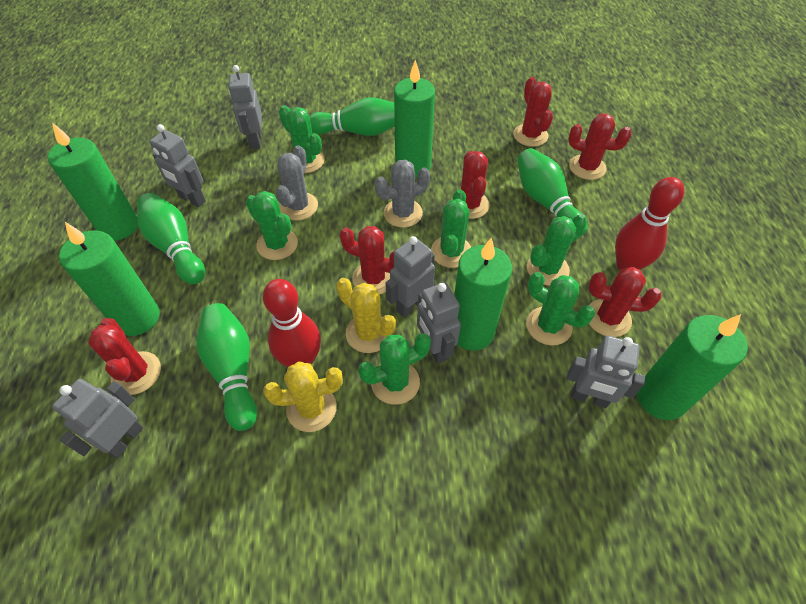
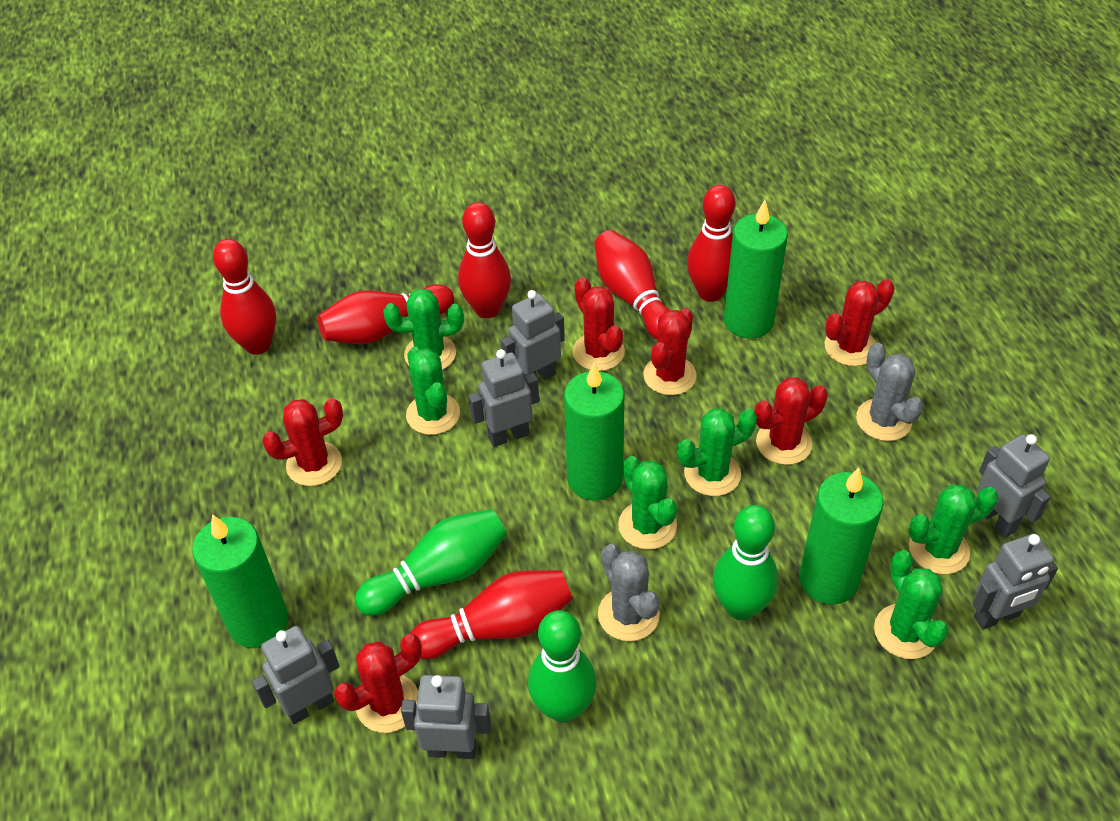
green bowling pin: [137,193,205,284] [196,303,257,431] [309,97,395,136] [517,148,587,238] = 4 -> [355,509,507,616] [528,610,596,723] [713,505,778,620] = 3
green candle: [48,123,138,241] [59,222,159,336] [394,60,435,177] [454,238,512,351] [637,314,748,420] = 5 -> [192,514,288,648] [564,363,625,501] [724,200,788,339] [799,468,883,605] = 4
red bowling pin: [263,279,321,367] [615,177,684,270] = 2 -> [213,239,276,355] [318,284,454,344] [410,570,573,659] [458,202,511,318] [594,230,670,340] [687,185,736,302] = 6
yellow cactus: [263,361,343,432] [336,278,396,353] = 2 -> none = 0

